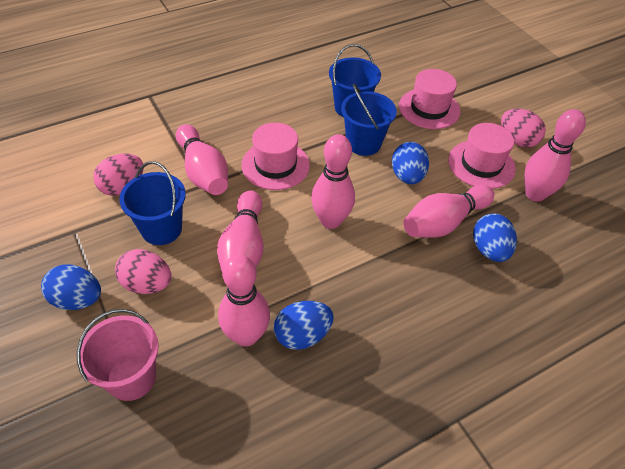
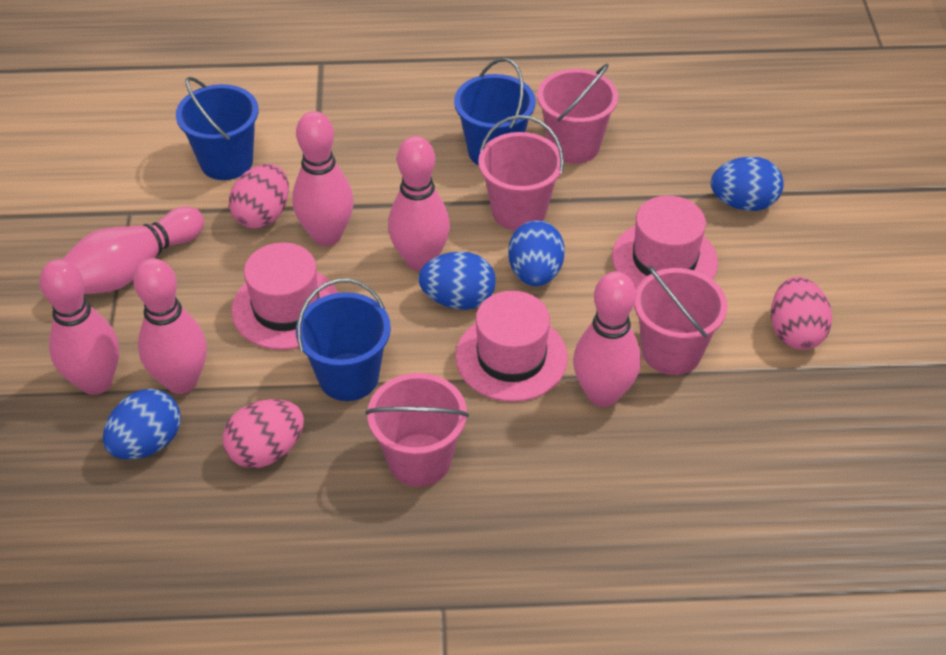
pink bucket: [77,309,159,401] = 1 -> [365,373,469,487] [478,115,564,231] [537,64,618,164] [634,266,728,375] = 4

